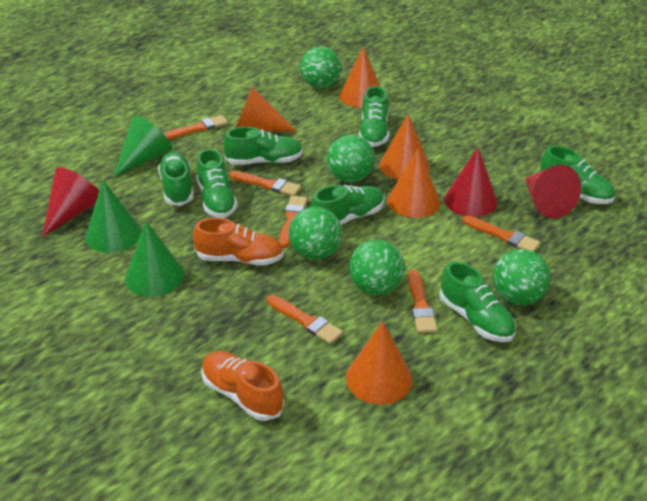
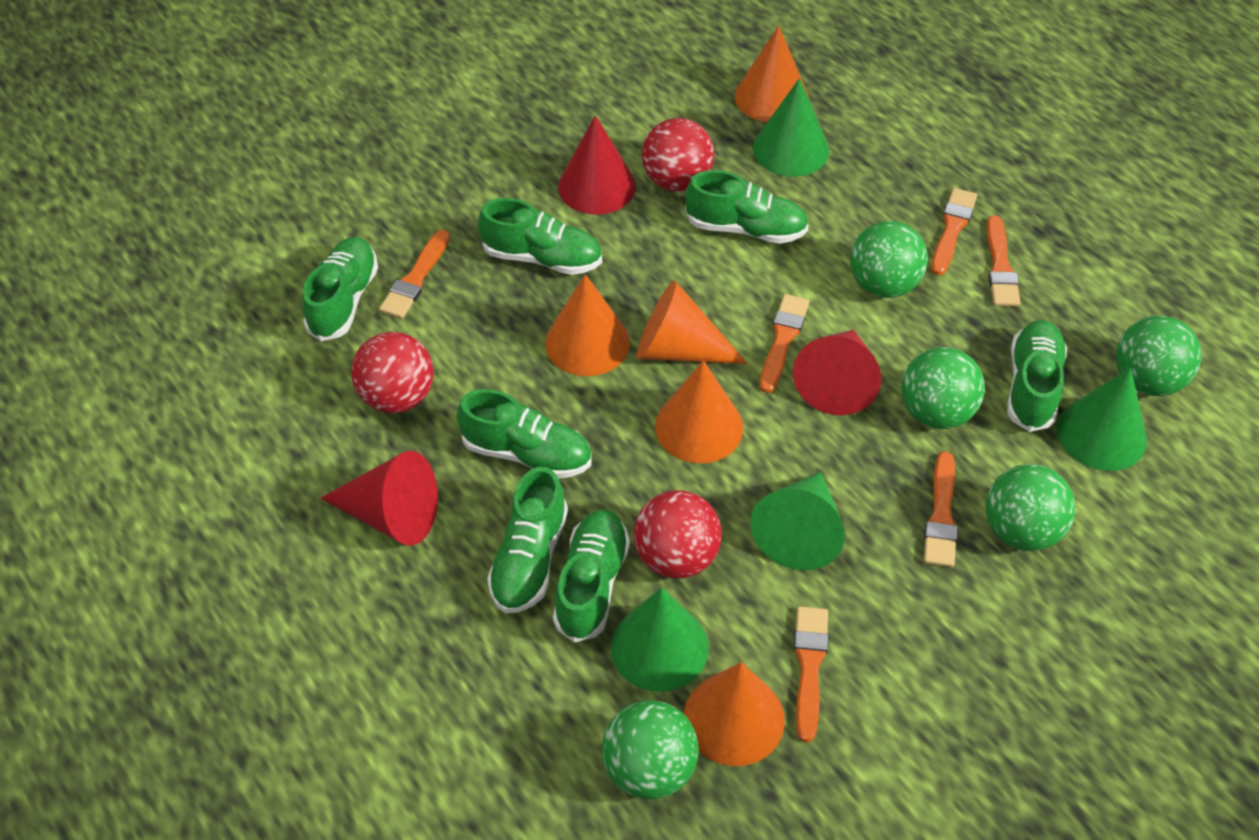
green cone: [85,180,142,253] [113,116,172,178] [125,221,184,296] = 3 -> [611,588,709,692] [750,472,845,570] [753,78,829,177] [1057,368,1147,471] = 4
orange shoe: [193,218,284,266] [201,351,284,421] = 2 -> none = 0
red ball: none = 0 -> [351,332,434,413] [634,491,722,579] [642,118,714,192] = 3

